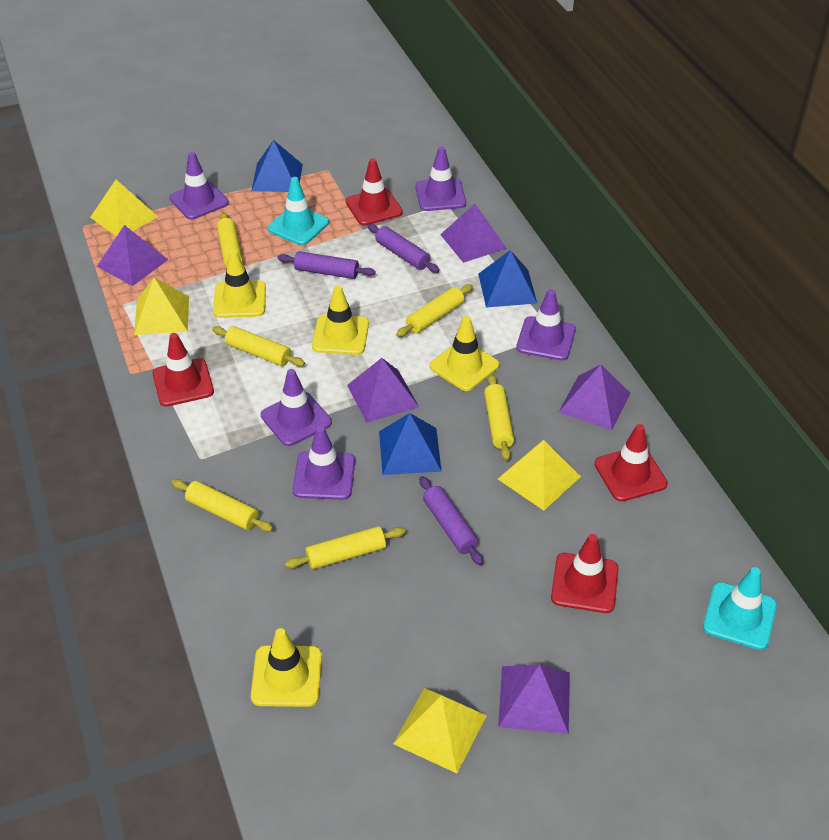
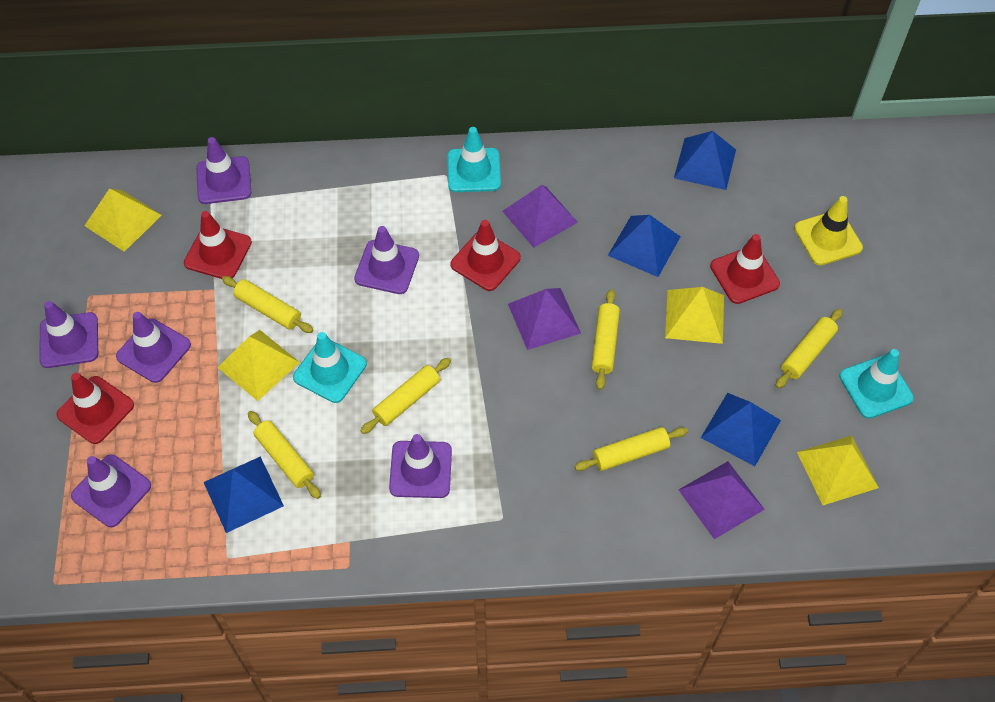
blue pyramid: [251,140,303,192] [379,413,442,475] [478,250,537,307] = 3 -> [204,456,284,533] [608,215,681,277] [674,131,736,190] [701,393,781,466] = 4
purple pyramid: [97,225,168,286] [347,358,419,423] [440,204,507,263] [498,664,570,734] [559,364,631,430] = 5 -> [502,185,578,248] [508,288,581,350] [679,461,765,539] = 3
purple rolling pin: [278,251,376,279] [367,224,439,273] [419,476,483,565] = 3 -> none = 0
purple traffic cone: [170,152,229,220] [261,369,332,446] [293,426,355,500] [415,146,466,211] [516,289,576,361] = 5 -> [39,301,98,368] [71,455,151,527] [116,312,191,383] [196,137,251,204] [354,226,419,294] [389,434,452,498] = 6
turquoise traffic cone: [268,177,329,245] [703,567,777,650] = 2 -> [293,332,367,403] [447,127,501,192] [839,349,914,419] = 3
yellow traffic cone: [213,250,266,318] [251,628,322,707] [312,285,369,355] [430,316,499,391] = 4 -> [794,196,863,265] = 1

